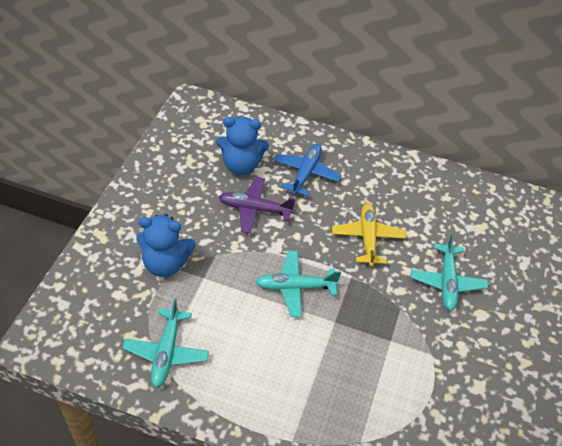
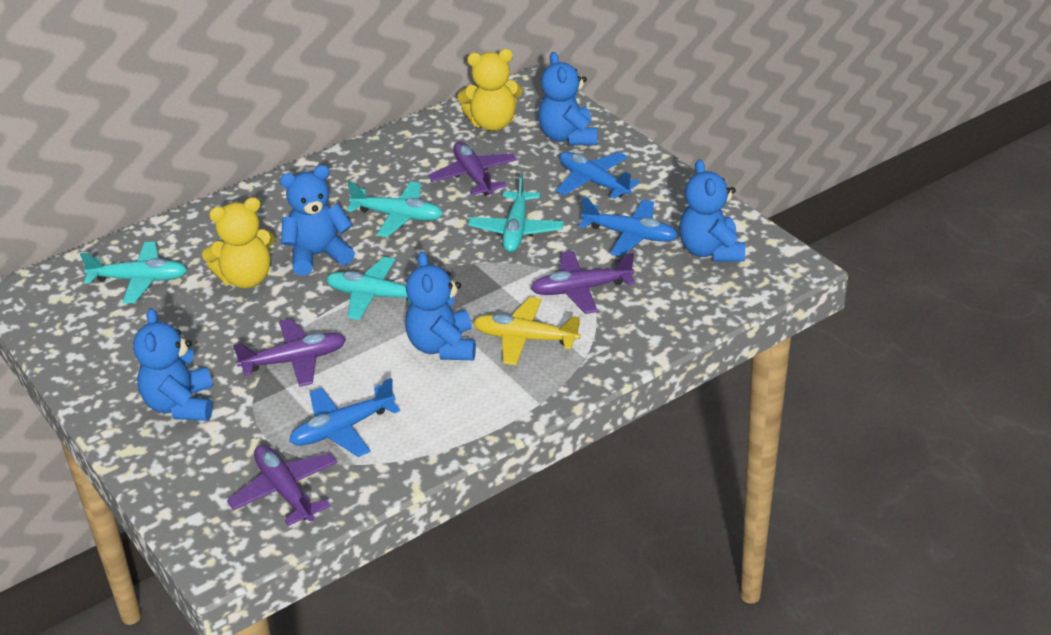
blue plane: [273,144,341,196] = 1 -> [289,378,400,457] [556,151,640,199] [579,197,678,257] = 3
blue teddy bear: [136,214,196,277] [216,117,269,175] = 2 -> [133,308,213,421] [280,165,355,276] [405,252,476,360] [538,52,597,146] [679,159,745,262] = 5
purple plane: [219,177,296,233] = 1 -> [227,445,337,526] [233,319,346,387] [428,142,517,196] [531,251,635,314] = 4
turquoise plane: [122,298,209,387] [256,251,341,317] [411,234,488,311] = 3 -> [80,242,187,303] [326,257,411,320] [347,181,443,237] [468,174,564,252] = 4
yellow teddy bear: none = 0 -> [202,197,275,288] [457,49,523,131] = 2

